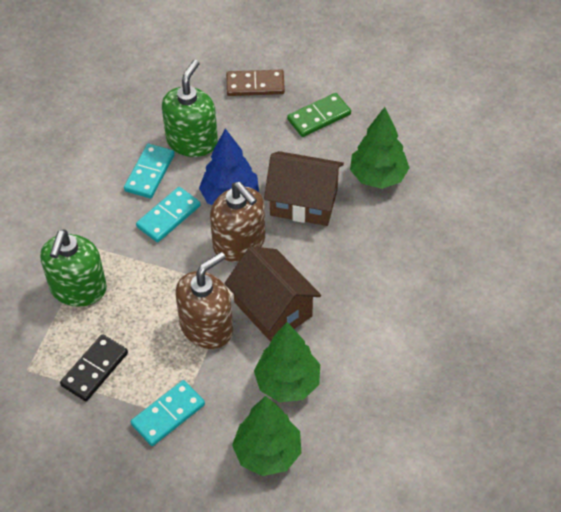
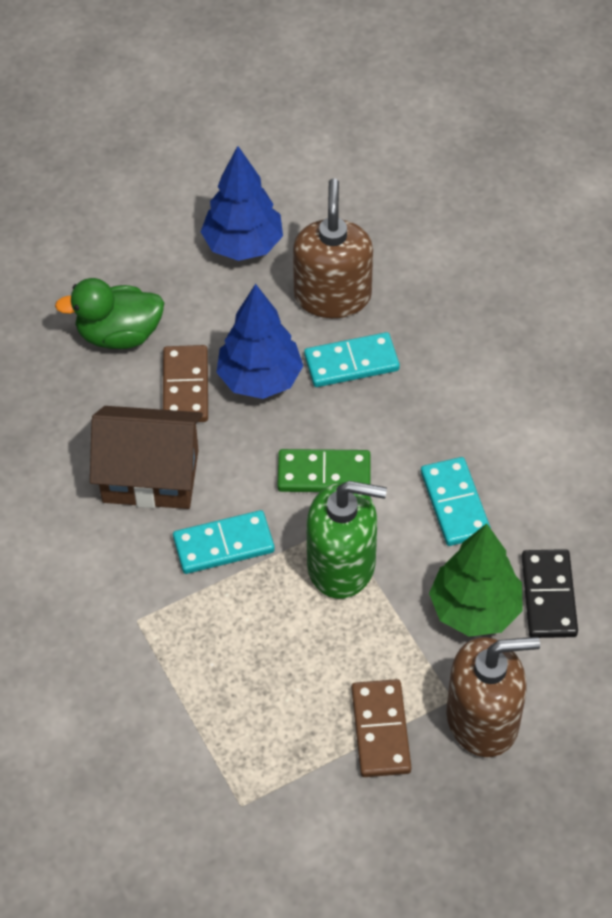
blue tree: [199,129,259,205] = 1 -> [201,146,283,261] [216,284,303,399] = 2
brown domino: [226,70,285,96] = 1 -> [163,345,208,422] [351,679,411,777] = 2
brown house: [224,246,321,342] [264,151,344,226] = 2 -> [90,406,203,509] = 1
green duck: none = 0 -> [55,278,164,349] = 1
green soap dispenser: [40,229,107,307] [162,60,218,157] = 2 -> [307,481,387,599] = 1
green tree: [232,396,301,476] [254,322,320,402] [350,107,410,189] = 3 -> [429,523,523,637] = 1

